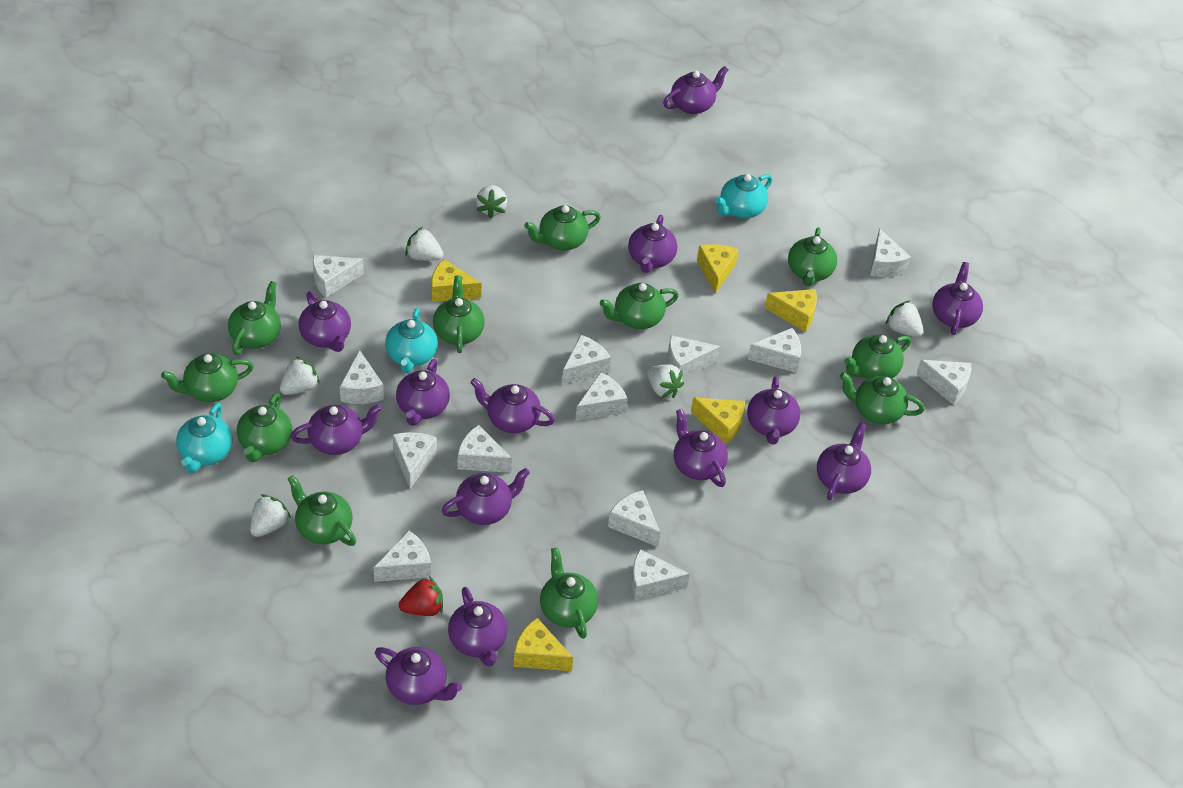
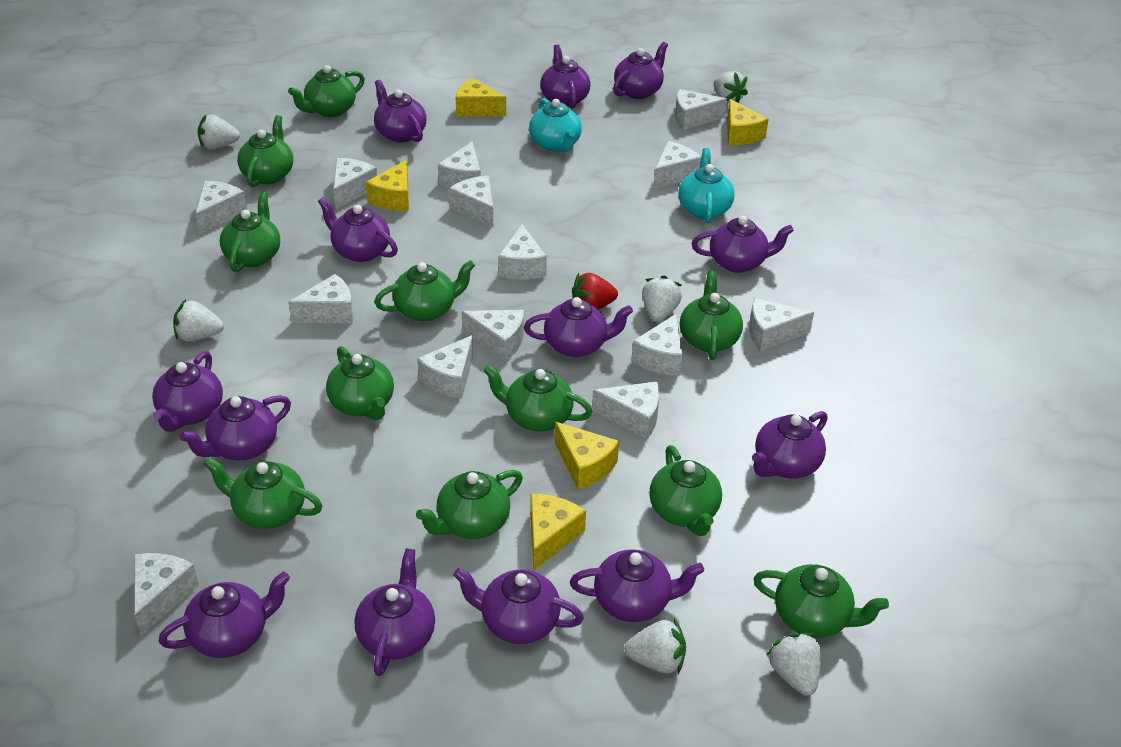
turquoise teapot: [176,403,232,473] [385,308,438,373] [715,174,773,218] = 3 -> [529,98,582,152] [678,148,735,223] = 2
white cheese: [313,255,364,298] [340,350,384,404] [374,530,431,582] [393,432,437,489] [458,425,512,473] [562,335,611,385] [576,372,628,421] [608,490,660,547] [631,549,690,601] [668,335,720,378] [748,328,801,373] [870,228,911,277] [917,360,971,405] = 13 -> [134,553,199,636] [196,181,247,234] [288,274,353,323] [333,158,377,209] [417,335,473,399] [438,141,481,188] [449,176,493,227] [462,310,524,362] [498,224,547,279] [592,382,660,439] [631,314,682,376] [653,141,701,189] [675,89,727,130] [749,298,814,351] = 14

